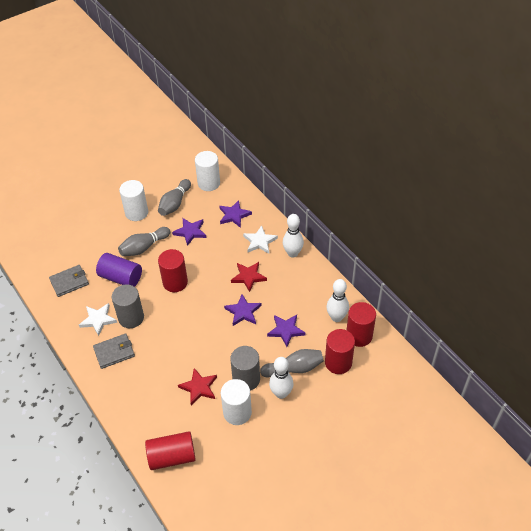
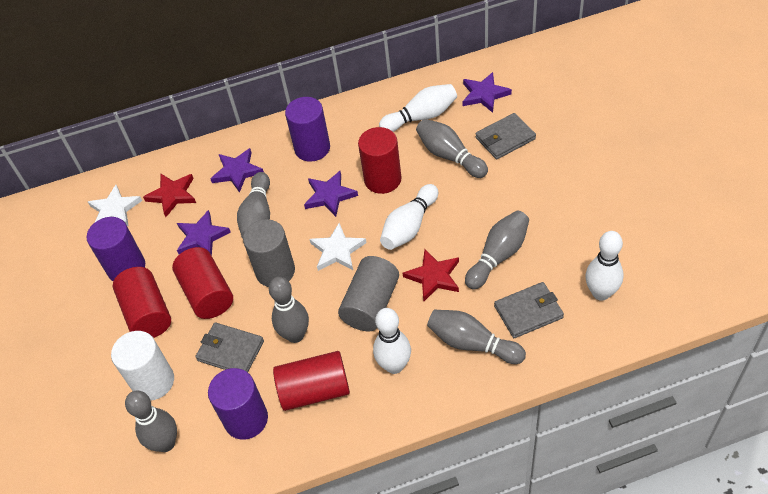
grey bowling pin: [118,227,170,256] [158,179,191,216] [260,349,324,377] = 3 -> [125,391,177,452] [237,172,270,238] [269,277,309,343] [416,119,488,178] [427,310,526,364] [465,210,529,289] = 6
grey wallet: [49,265,89,297] [93,334,135,369] = 2 -> [195,322,264,372] [475,113,536,159] [494,282,564,338] = 3
purple cylinder: [96,253,142,287] = 1 -> [87,217,145,281] [208,368,268,439] [285,97,330,162] = 3
white bowling pin: [269,357,293,399] [283,214,304,257] [327,279,349,322] = 3 -> [373,308,411,374] [379,84,457,132] [380,184,438,250] [585,231,624,301] = 4
white cylinder: [119,180,148,221] [195,151,220,191] [221,379,252,425] = 3 -> [111,331,174,400] = 1

